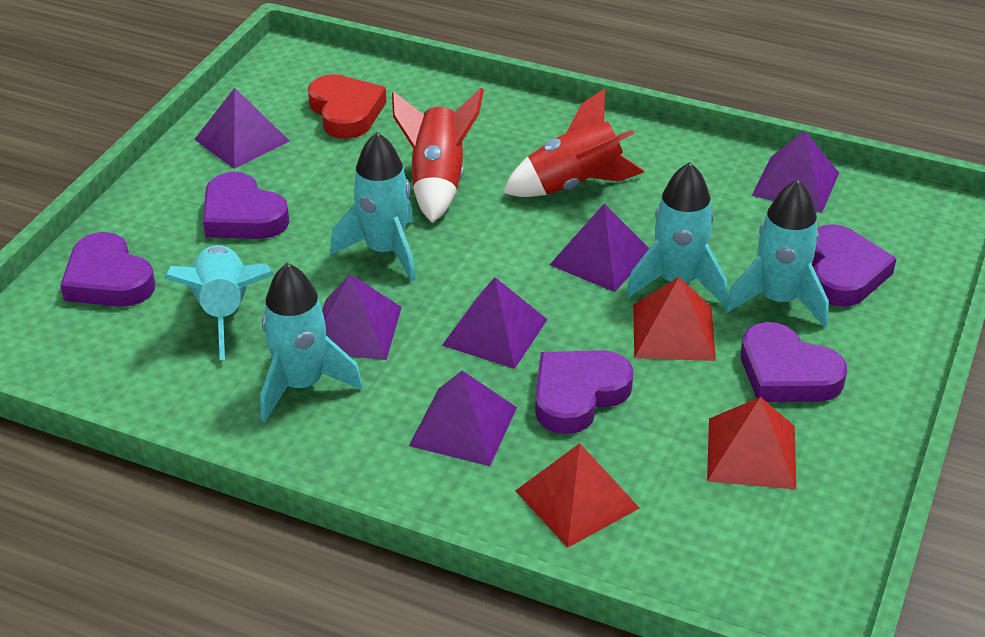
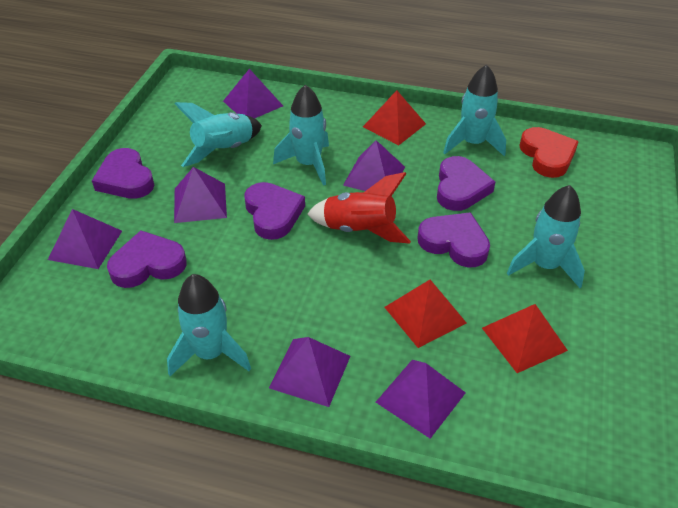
red rocket: [392,88,484,223] [503,89,644,197] = 2 -> [307,172,411,244] = 1

